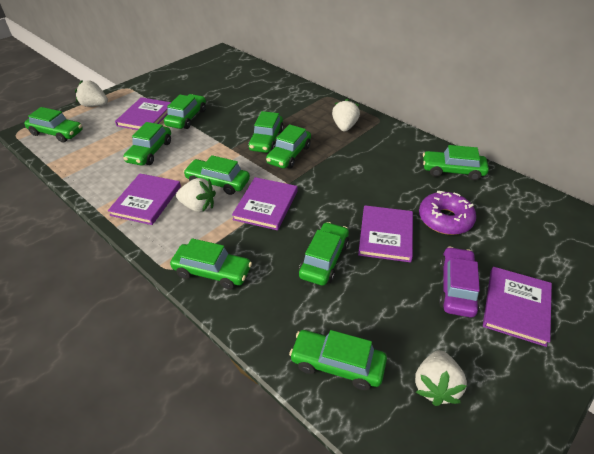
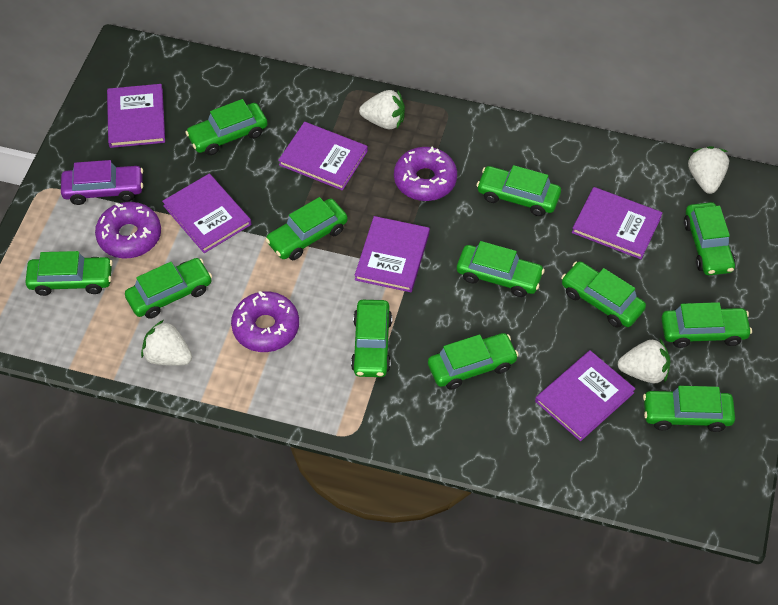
green car: [24,107,83,142] [123,122,171,166] [164,94,206,129] [170,238,252,289] [183,155,250,195] [248,111,284,153] [266,124,311,169] [289,330,387,390] [299,222,349,286] [423,145,489,180] = 10 -> [25,251,113,296] [125,258,212,319] [185,99,268,155] [265,197,348,260] [351,300,392,377] [428,333,519,390] [457,241,545,297] [476,165,561,216] [561,261,646,328] [643,386,735,432] [661,302,752,348] [684,202,735,275] = 12
purple book: [108,173,181,225] [115,97,171,130] [232,177,297,230] [358,205,413,262] [483,267,552,347] = 5 -> [107,84,165,148] [162,174,251,253] [278,122,368,191] [354,216,430,292] [535,350,635,441] [572,187,662,259] = 6
purple donut: [419,191,476,235] = 1 -> [95,202,161,258] [231,291,299,352] [394,146,457,201] = 3

